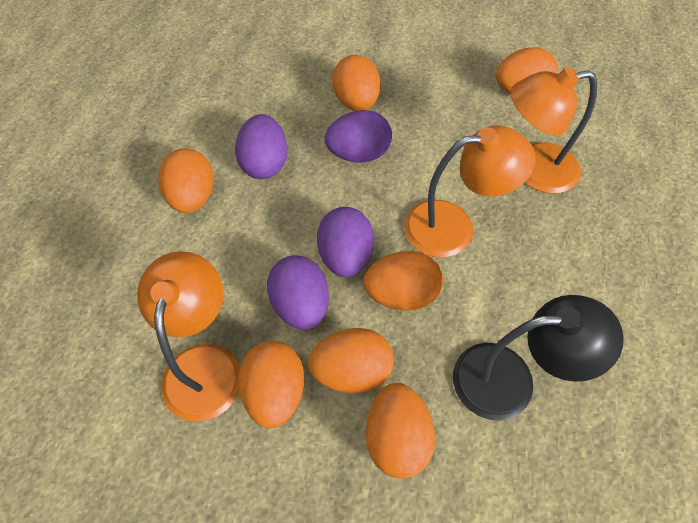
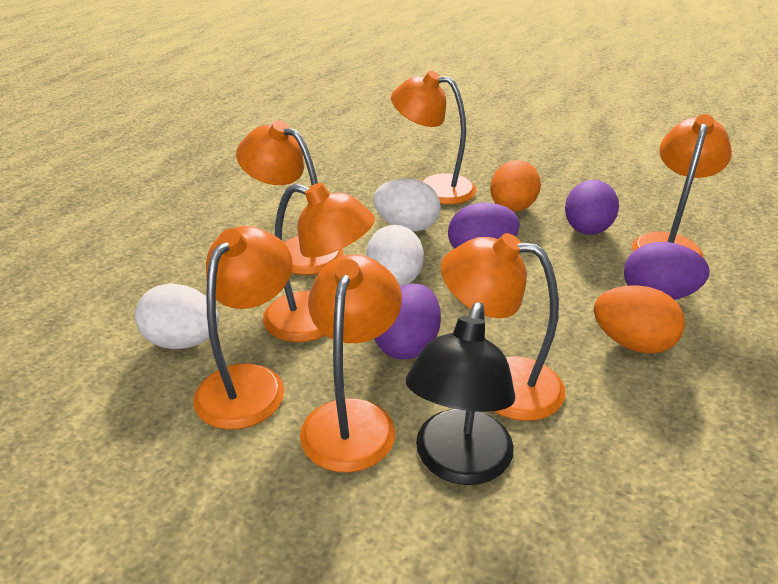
orange egg: [158,149,214,213] [238,341,304,429] [308,328,394,393] [332,55,381,111] [364,251,443,311] [366,383,435,479] [496,47,558,94] = 7 -> [490,160,541,212] [594,285,685,354] = 2
orange lamp: [137,251,240,422] [404,125,536,257] [511,67,597,194] = 3 -> [193,226,293,430] [236,120,343,275] [263,183,375,342] [300,254,402,473] [391,71,477,205] [441,233,565,421] [632,114,732,258] = 7
white egg: none = 0 -> [135,283,219,349] [366,225,424,287] [373,179,441,232] = 3

